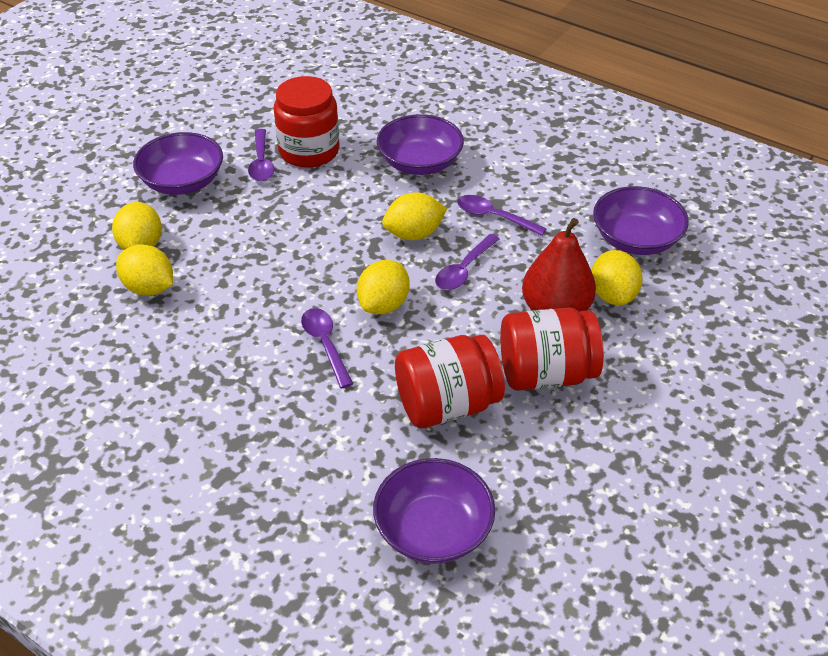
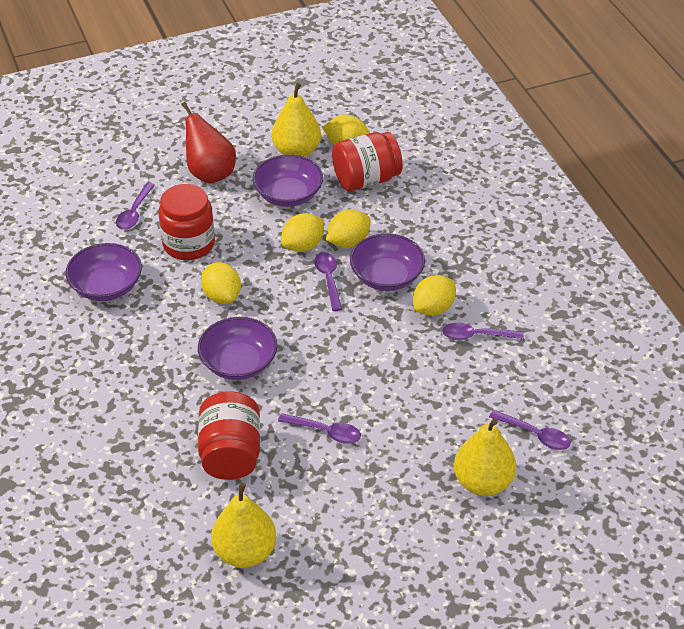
purple spoon: [248,129,274,181] [301,308,353,388] [435,234,499,290] [457,195,547,236] = 4 -> [116,183,155,230] [278,413,361,444] [314,252,342,311] [442,322,524,340] [489,410,571,450] = 5
yellow pear: none = 0 -> [211,483,276,568] [272,83,321,157] [454,418,516,496] = 3

